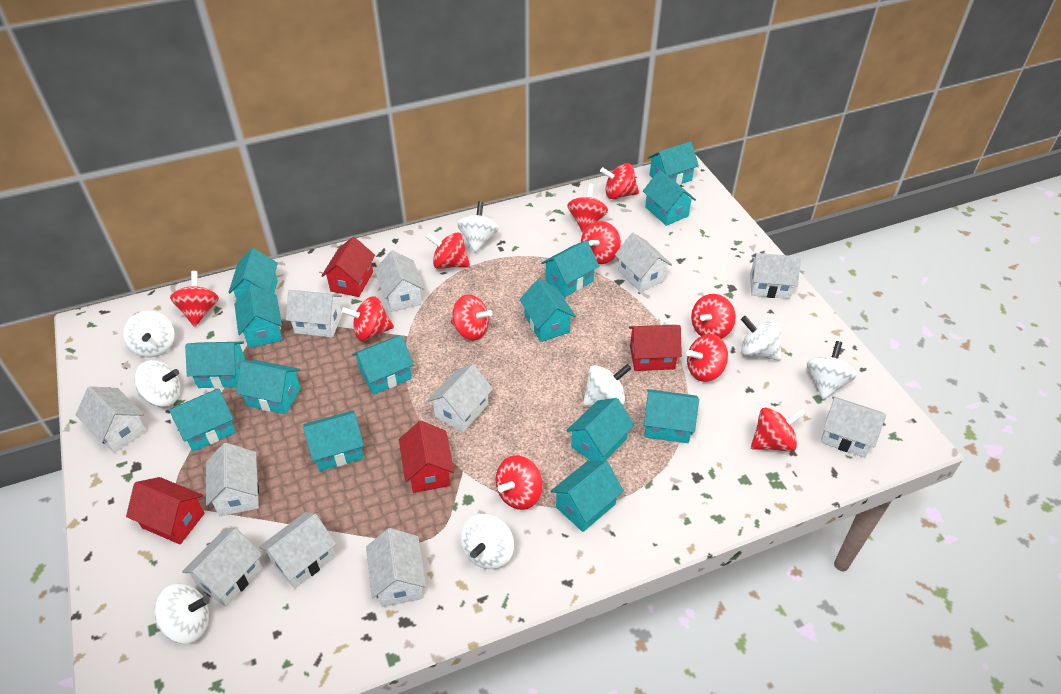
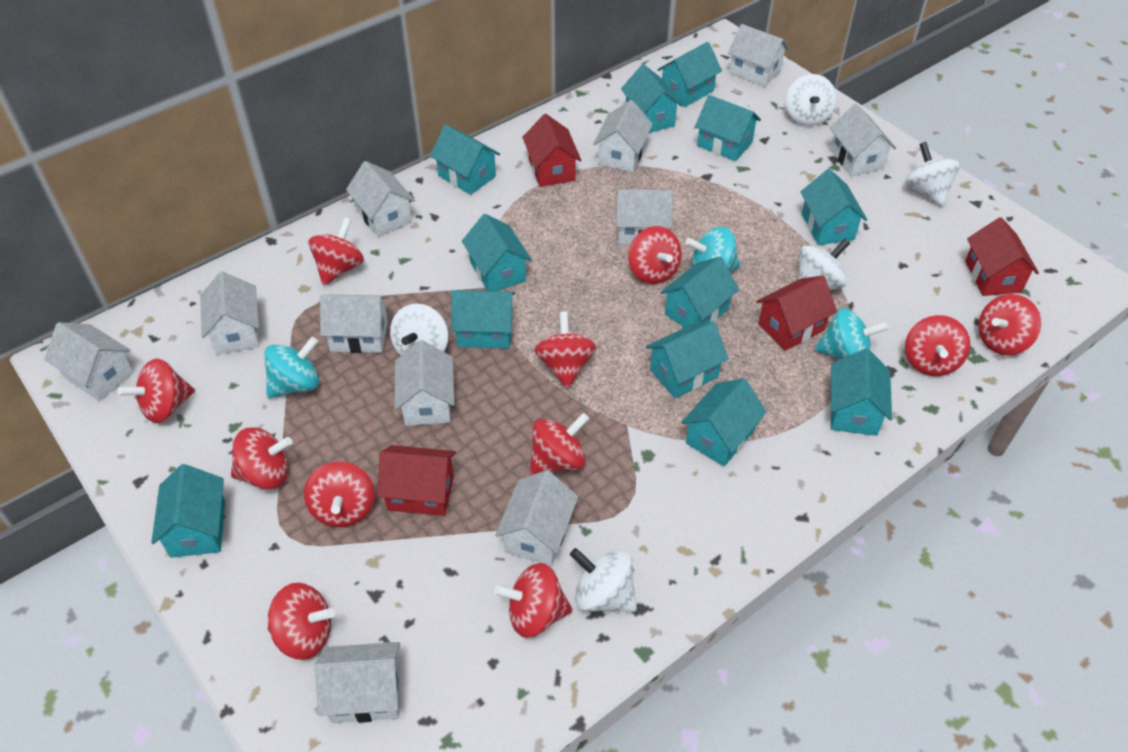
turquoise house: [169,389,236,452] [185,342,246,388] [228,248,278,300] [234,284,282,348] [236,360,301,414] [303,410,364,471] [352,335,414,395] [519,279,576,342] [541,241,599,297] [551,460,624,532] [566,398,634,461] [643,170,696,226] [644,389,699,443] [648,141,699,185] = 14 -> [151,464,225,558] [430,125,500,195] [451,290,515,349] [462,214,532,291] [621,64,683,133] [646,321,729,398] [657,42,722,107] [660,257,739,328] [681,378,766,466] [695,95,761,161] [800,169,867,245] [830,349,892,436] = 12
turquoise spinning top: none = 0 -> [264,337,319,398] [686,227,740,272] [815,308,889,359] = 3
white spinning top: [123,311,175,358] [134,360,181,407] [154,584,210,644] [457,201,499,253] [461,514,514,569] [583,364,631,406] [741,316,782,361] [807,341,857,400] = 8 -> [390,303,448,356] [570,548,637,612] [786,74,836,126] [798,238,850,290] [905,142,960,206] = 5

